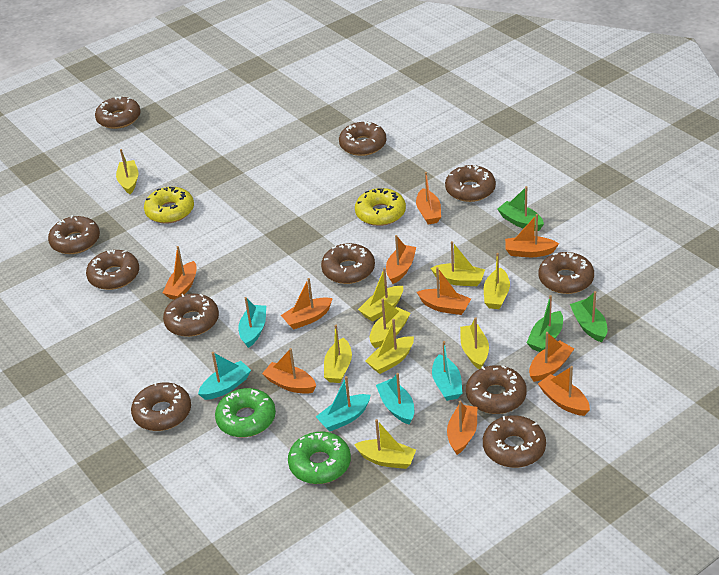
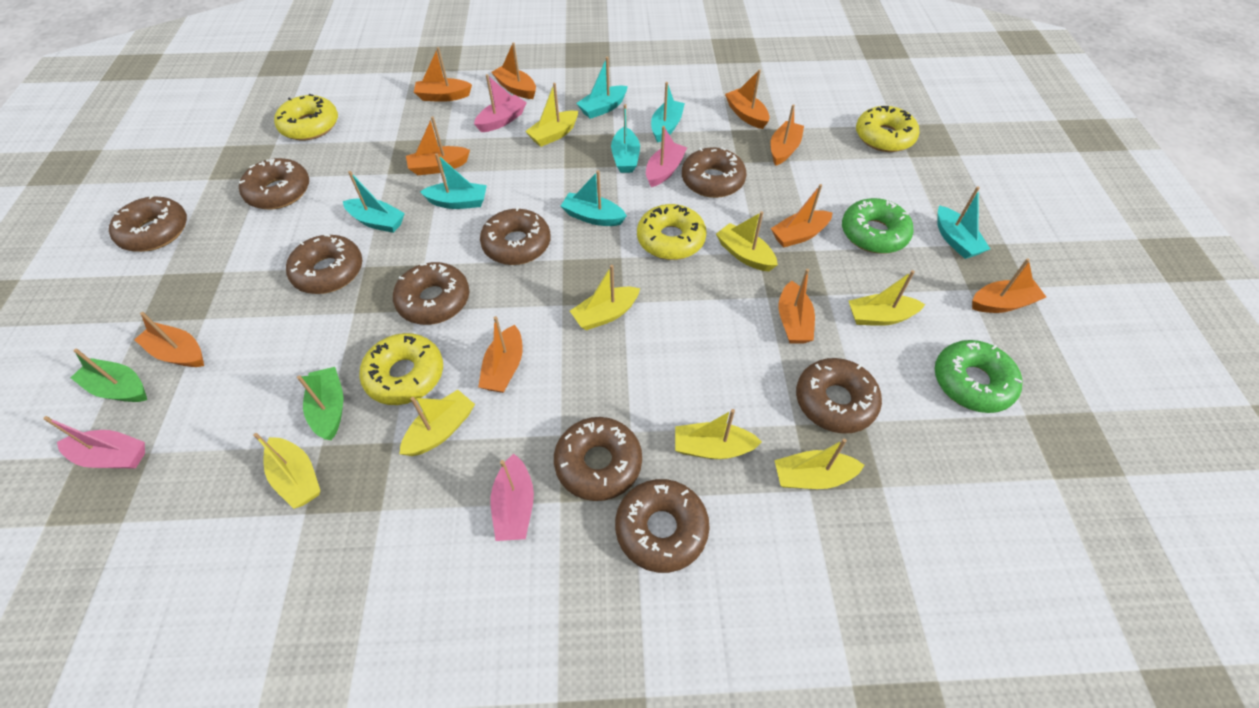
brown donut: [48,215,100,254] [86,250,139,290] [95,96,141,129] [131,382,191,431] [163,294,219,337] [321,243,375,284] [339,122,387,156] [445,165,496,202] [466,365,527,414] [483,416,546,468] [539,252,594,294] = 11 -> [109,195,187,252] [239,158,309,209] [286,234,362,294] [393,262,469,325] [480,207,551,265] [554,417,642,501] [615,479,709,573] [682,147,747,198] [796,358,882,434] = 9
green boat: [498,186,544,231] [527,295,563,352] [570,291,608,342] = 3 -> [71,349,147,402] [297,367,344,440] = 2
pink boat: none = 0 -> [43,416,145,469] [474,74,527,132] [491,454,534,541] [646,126,687,187] = 4
turquoise boat: [198,352,251,400] [238,297,266,348] [316,376,370,431] [376,373,414,425] [432,341,462,401] = 5 -> [343,171,405,233] [420,153,487,209] [561,170,627,226] [576,57,628,119] [611,104,640,173] [651,82,685,143] [937,187,990,259] = 7
yellow boat: [116,149,139,194] [324,325,352,383] [354,419,416,469] [358,268,403,322] [365,319,414,374] [369,299,411,348] [431,241,485,286] [460,317,489,369] [484,253,510,309] = 9 -> [253,433,320,509] [399,390,475,456] [525,83,578,147] [570,265,640,330] [675,409,762,459] [716,211,778,271] [774,438,865,489] [849,270,925,326] = 8
yellow donut: [144,187,194,224] [355,188,406,226] = 2 -> [274,94,338,140] [359,333,443,405] [637,204,707,260] [856,106,919,152] = 4

